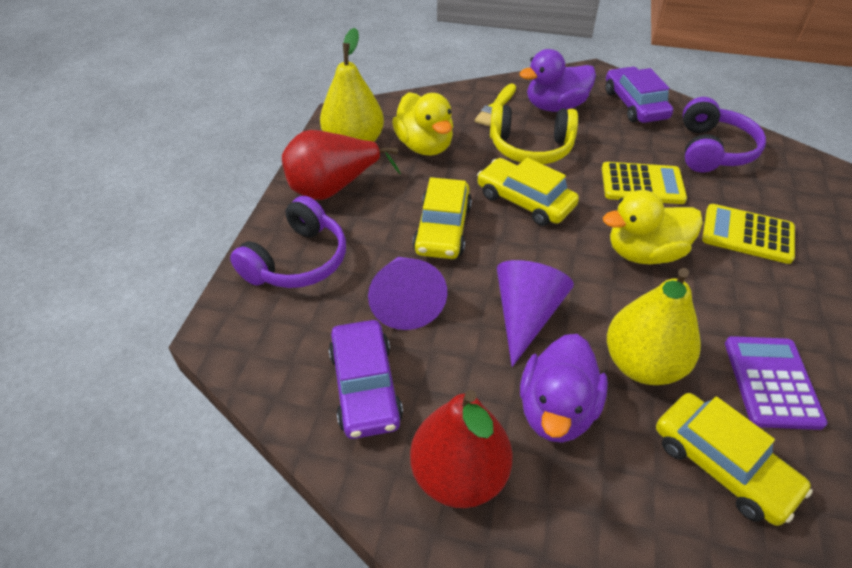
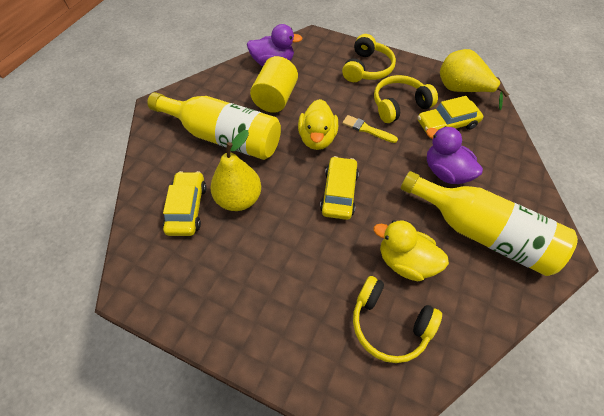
purple calculator: [725,336,828,430] = 1 -> none = 0
purple car: [329,320,403,439] [605,67,673,123] = 2 -> none = 0
purple cone: [368,257,447,330] [497,260,574,367] = 2 -> none = 0
purple headphones: [230,196,346,288] [683,97,766,173] = 2 -> none = 0
red pear: [282,130,401,200] [410,390,513,508] = 2 -> none = 0
yellow bottle: none = 0 -> [147,92,281,160] [401,171,578,276] = 2
yellow calculator: [602,162,687,204] [702,204,795,264] = 2 -> none = 0
yellow cylinder: none = 0 -> [250,56,298,113] = 1
yellow headphones: [490,104,578,164] = 1 -> [342,34,396,82] [353,276,442,363] [374,75,438,123] = 3

